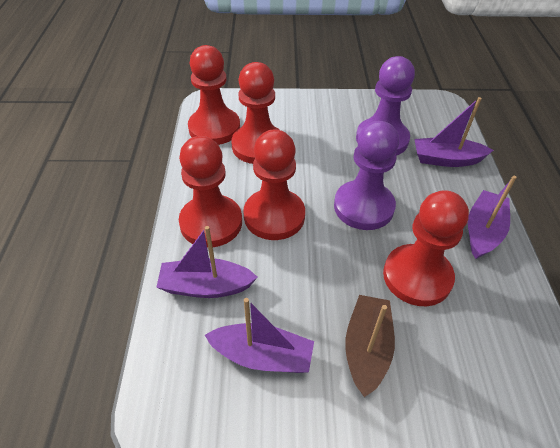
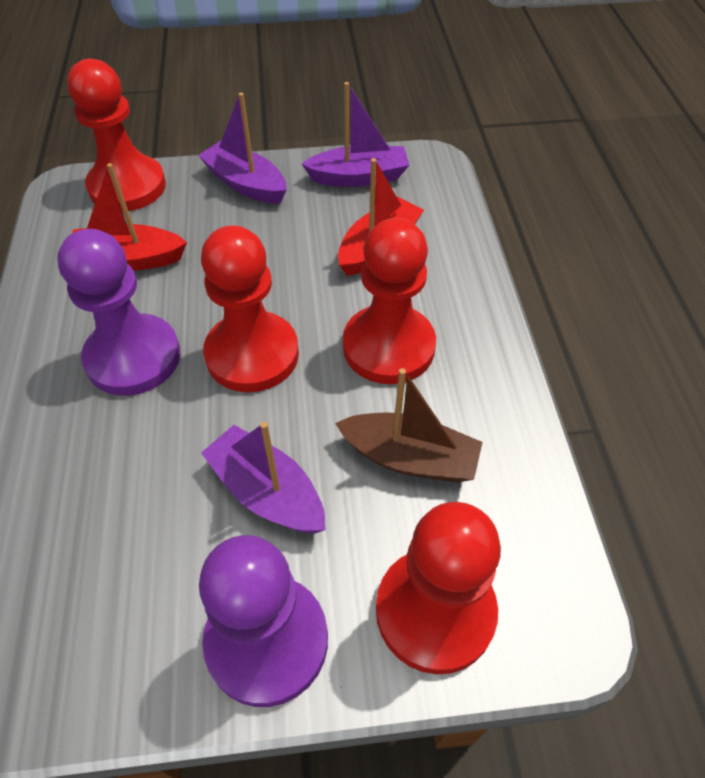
purple boat: [156,226,258,298] [205,298,314,373] [414,97,493,167] [468,176,517,259] = 4 -> [198,93,287,204] [201,422,326,533] [302,82,409,187] = 3
red boat: none = 0 -> [72,163,187,270] [338,158,424,276] = 2
red pawn: [179,136,242,248] [188,45,240,145] [231,62,279,164] [243,130,305,240] [383,190,469,306] = 5 -> [67,59,166,212] [201,225,299,392] [343,218,436,384] [376,502,501,674] = 4

